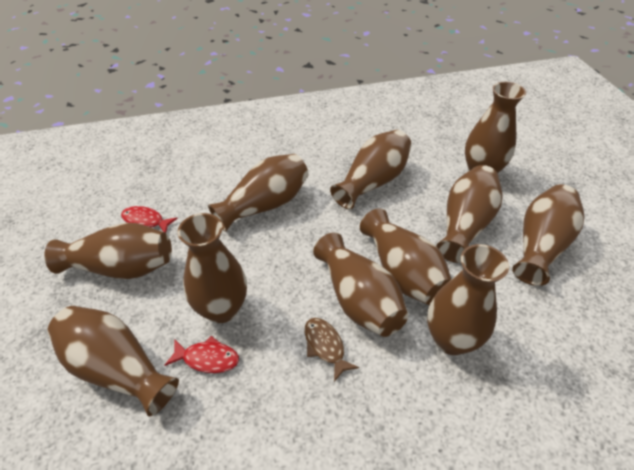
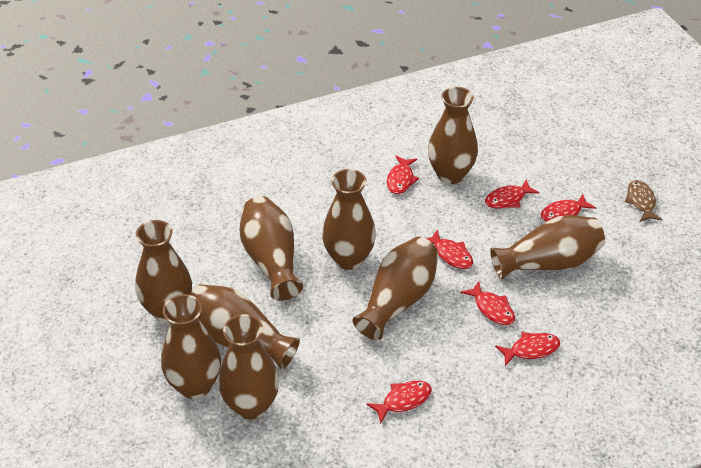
brown vase: [44,223,172,279] [47,306,179,417] [177,213,247,323] [208,154,309,232] [313,233,408,337] [330,130,412,209] [360,208,452,305] [427,244,509,355] [436,165,503,263] [465,82,526,173] [512,184,584,286] = 11 -> [135,220,192,322] [161,294,221,399] [189,284,300,370] [218,314,279,420] [239,196,303,301] [322,169,376,270] [353,237,438,340] [428,87,478,184] [490,215,605,280] = 9
red fish: [121,206,178,233] [165,336,239,373] = 2 -> [366,381,432,424] [387,155,419,194] [426,229,473,269] [461,281,515,325] [485,179,540,208] [495,332,560,366] [541,194,596,222] = 7

